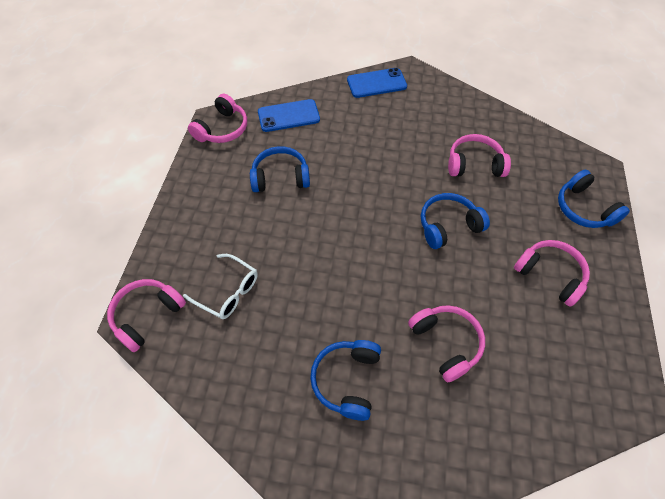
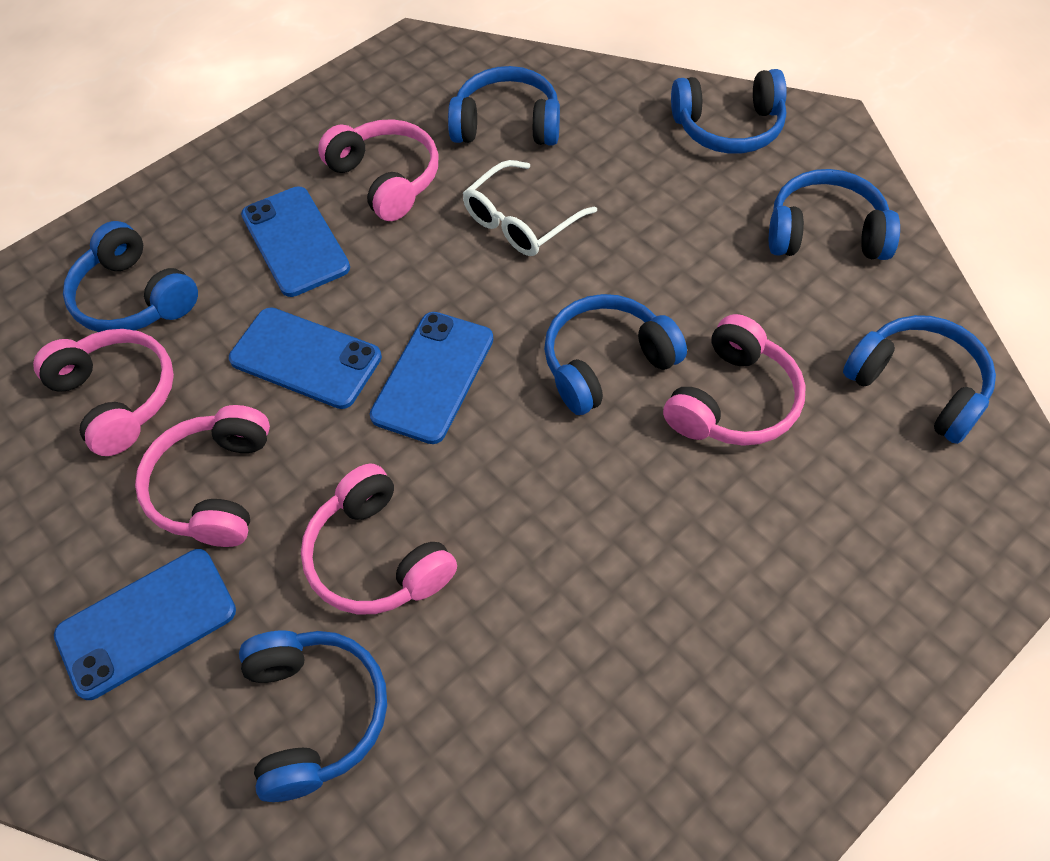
blue headphones: [250,146,310,192] [310,340,381,421] [421,193,490,249] [558,169,630,228] = 4 -> [63,221,198,332] [239,631,387,802] [448,66,560,145] [544,294,687,415] [671,69,787,154] [769,169,900,260] [843,315,996,444] = 7
blue phone: [258,99,320,132] [347,68,407,98] = 2 -> [54,549,236,700] [229,307,382,409] [241,187,350,297] [370,312,493,444] = 4

